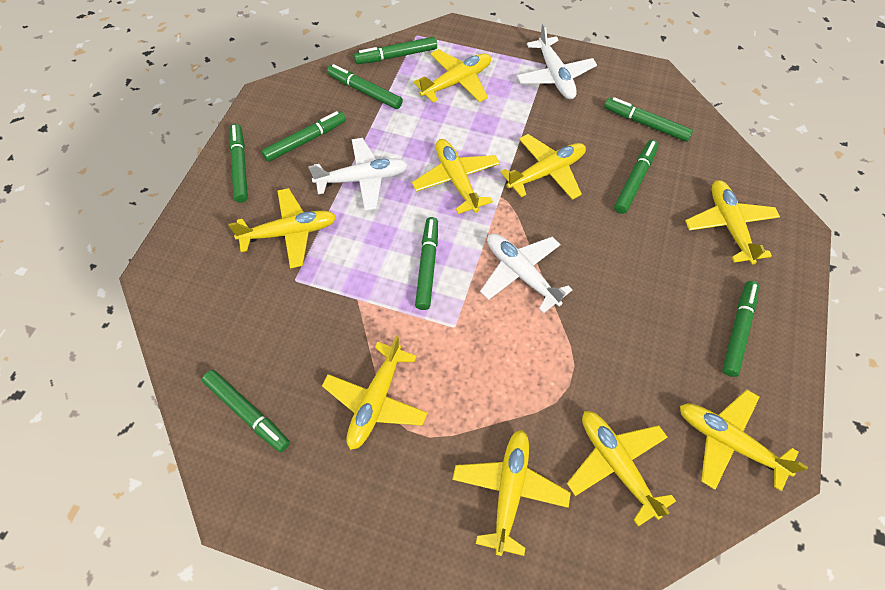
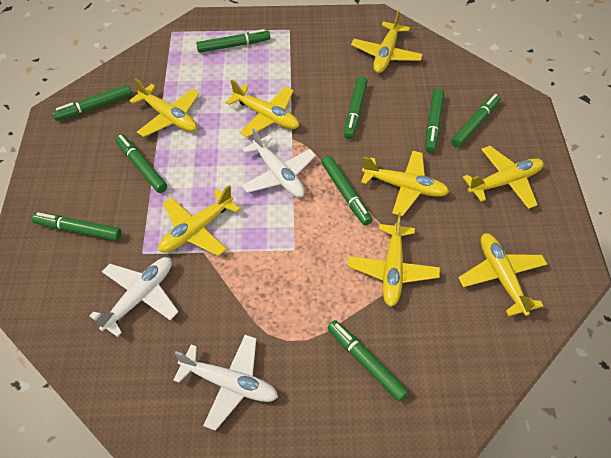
yellow plane: [228,188,337,269] [322,335,428,450] [412,139,500,214] [414,49,491,103] [452,429,571,556] [501,134,586,200] [567,411,676,527] [680,390,808,491] [685,180,780,264] = 9 -> [129,79,200,137] [159,185,240,256] [226,80,299,137] [348,213,440,307] [351,11,423,73] [361,151,449,216] [458,233,547,316] [463,146,544,209] = 8

